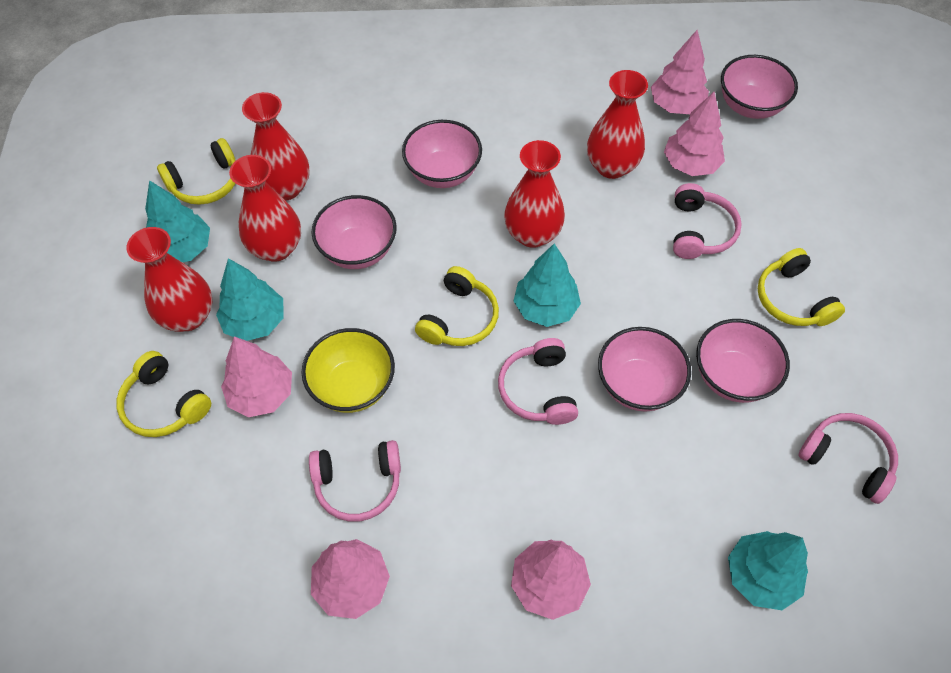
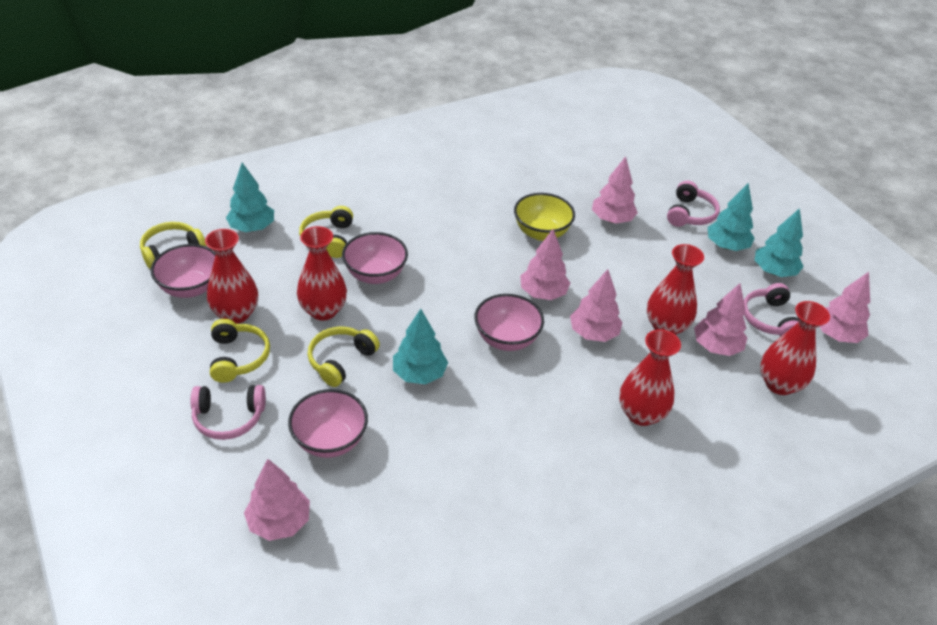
pink bowl: [312,195,397,269] [402,120,482,188] [598,327,691,412] [696,319,790,403] [721,55,798,119] = 5 -> [151,244,216,298] [288,389,368,458] [342,232,408,284] [474,294,544,351] = 4
pink headphones: [309,440,401,522] [498,338,578,425] [673,183,742,259] [799,413,898,504] = 4 -> [190,385,266,440] [667,181,720,227] [744,283,799,337] = 3
pink tree: [221,336,292,417] [311,539,390,619] [511,540,591,620] [651,30,709,114] [664,92,725,176] = 5 -> [244,459,310,541] [520,229,570,300] [570,269,623,342] [592,156,638,224] [694,283,747,356] [819,272,870,343] = 6

